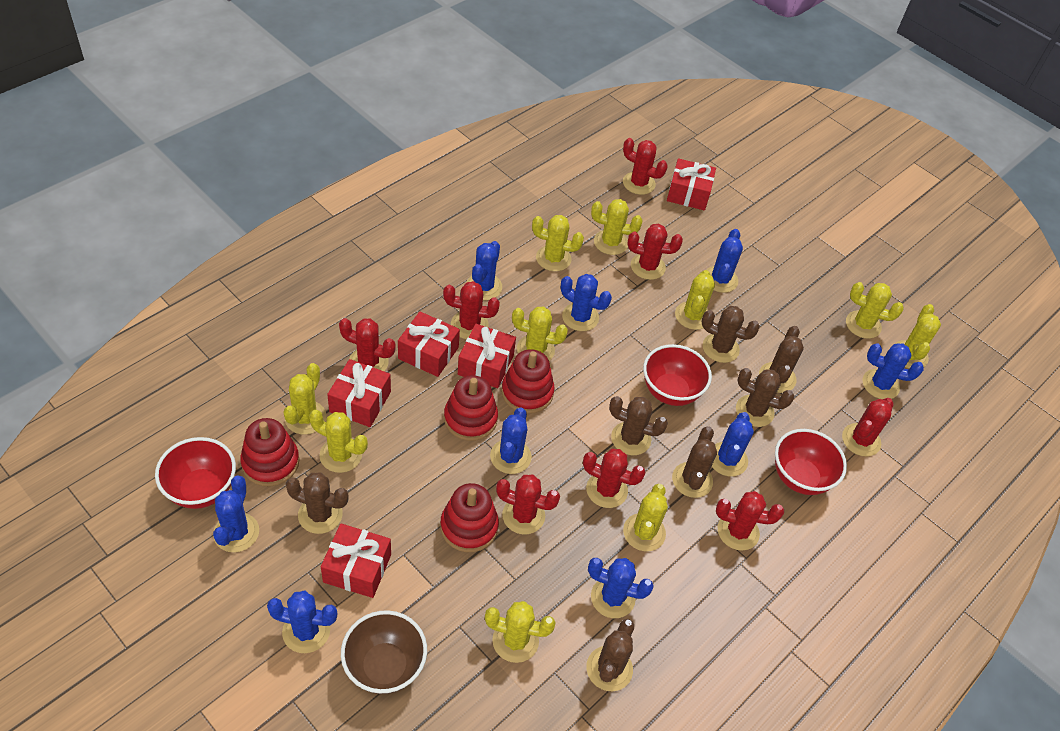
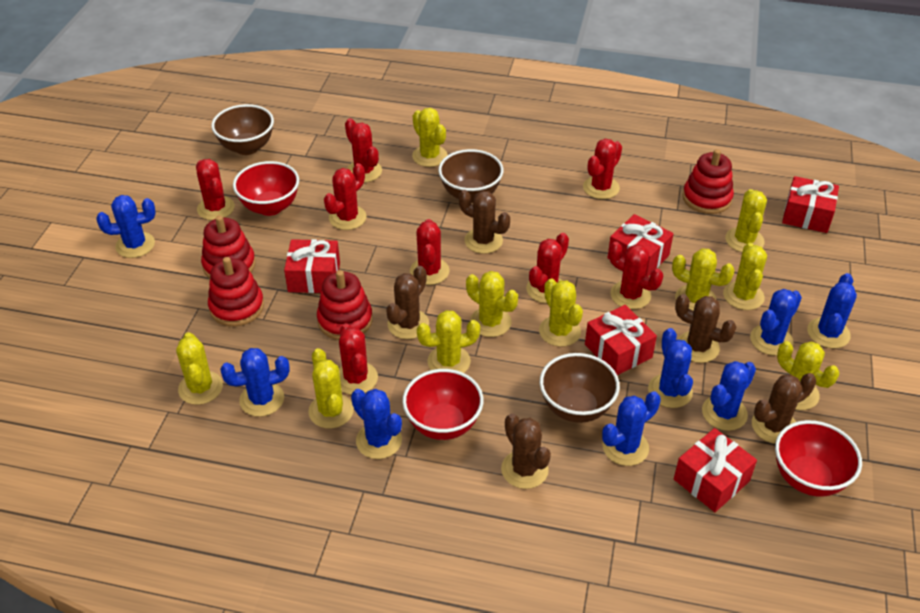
blue cactus: [213,475,259,553] [267,591,337,653] [466,241,502,300] [490,408,532,474] [561,274,612,331] [588,558,654,618] [706,229,743,293] [712,412,754,476] [863,343,924,399] = 9 -> [96,195,155,258] [220,348,290,417] [351,389,402,459] [602,391,661,466] [648,328,693,408] [702,361,756,431] [750,289,802,356] [807,273,857,348] = 8
brown bowl: [341,610,427,694] = 1 -> [211,104,274,155] [438,149,503,203] [540,353,620,423] = 3
brown cactus: [286,473,349,534] [586,619,634,691] [609,396,668,455] [672,426,717,498] [702,306,760,363] [736,368,795,427] [759,326,804,393] = 7 -> [386,266,429,339] [459,190,510,254] [501,413,551,489] [675,294,736,363] [752,373,816,444] = 5

